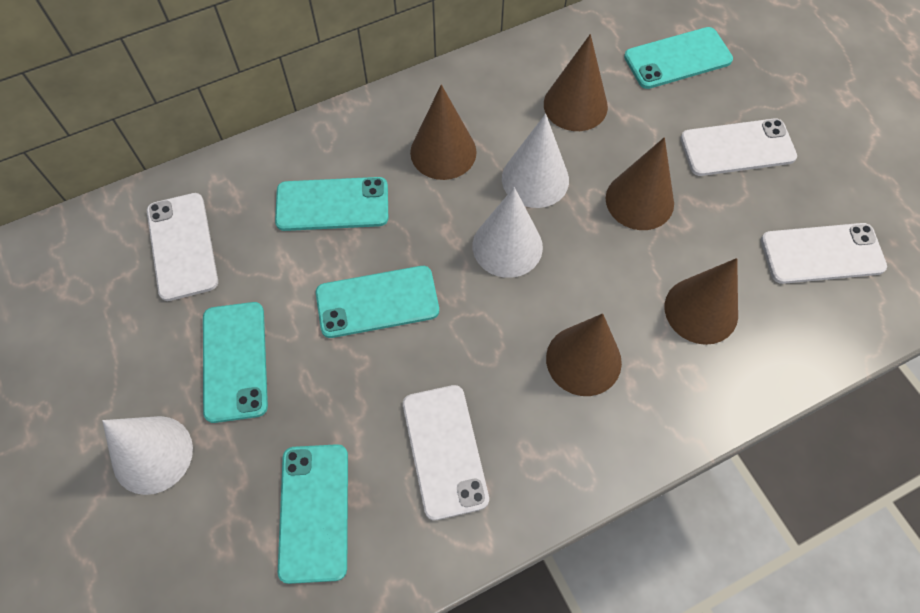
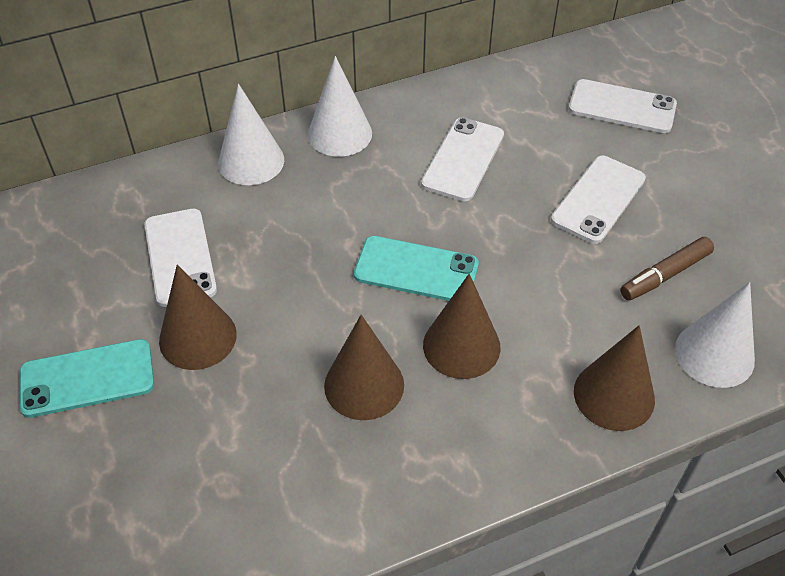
brown cone: [410,84,477,180] [544,34,608,131] [546,313,622,396] [606,137,674,230] [665,258,738,345] = 5 -> [159,265,237,370] [324,315,404,420] [423,274,500,379] [574,325,655,431] = 4
brown marker: none = 0 -> [620,237,714,300] = 1
turquoise phone: [203,302,268,423] [275,177,388,231] [278,444,348,584] [316,266,439,338] [624,27,733,89] = 5 -> [19,339,154,418] [354,236,479,301] = 2

